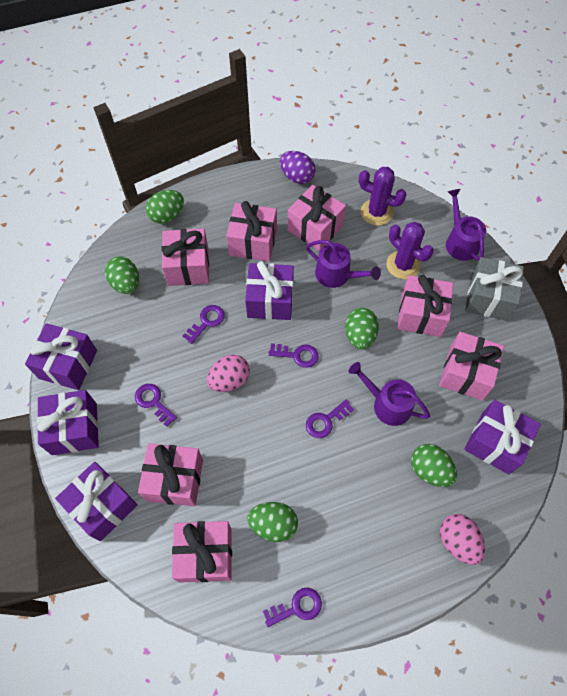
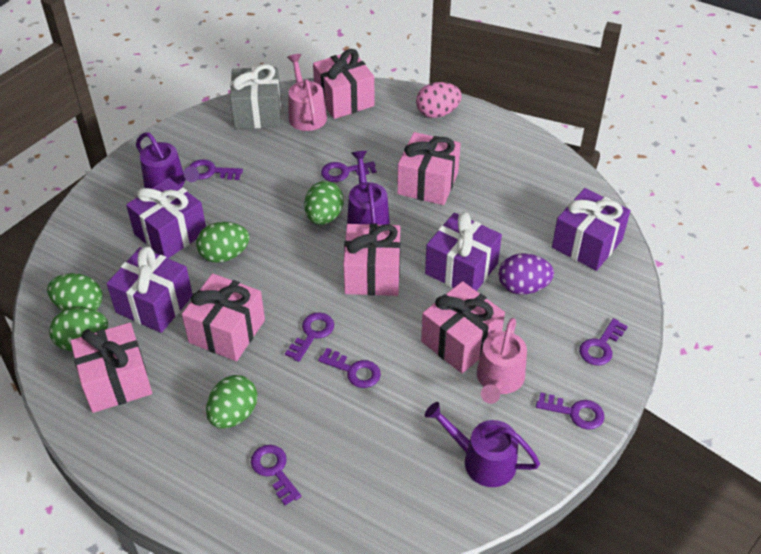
pink egg: [207,355,250,392] [440,514,485,565] = 2 -> [416,82,462,118] = 1
pink gift: [138,443,203,506] [161,228,209,286] [172,521,232,583] [226,201,277,261] [288,185,346,251] [397,275,453,337] [439,332,504,401] = 7 -> [70,323,152,413] [182,273,265,361] [313,49,374,119] [343,223,401,296] [397,132,461,205] [421,281,505,374] = 6
pink watering can: none = 0 -> [287,54,327,131] [477,318,527,404] = 2
purple cactus: [359,167,407,225] [386,222,434,279] = 2 -> none = 0
purple gift: [25,323,97,390] [37,390,99,455] [55,462,137,542] [245,261,294,320] [464,400,541,474] = 5 -> [106,247,193,333] [126,178,206,258] [425,212,502,291] [552,188,630,271] = 4
purple key: [135,384,177,427] [183,305,225,344] [263,588,322,627] [268,343,319,368] [306,400,354,438] = 5 -> [189,159,243,180] [251,445,301,505] [285,312,334,362] [318,348,381,388] [321,161,376,182] [536,392,604,430] [579,318,628,366] = 7

